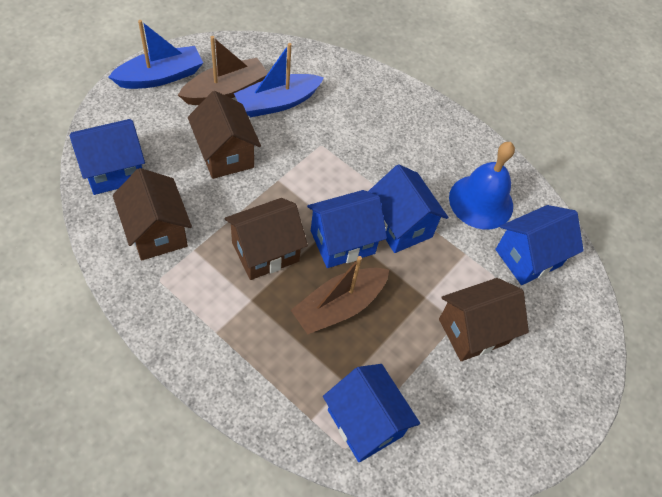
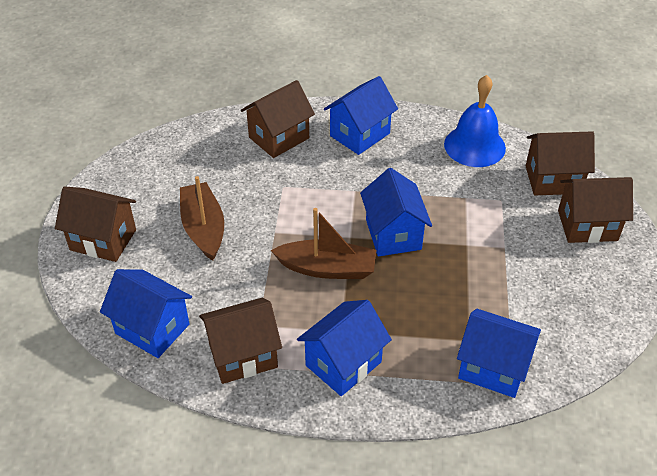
blue boat: [108,20,203,89] [234,43,324,117] = 2 -> none = 0
brown house: [113,168,192,261] [188,91,261,179] [225,198,308,280] [439,278,529,361] = 4 -> [55,186,136,262] [199,298,282,384] [241,80,315,158] [526,131,595,195] [558,177,633,243] = 5

